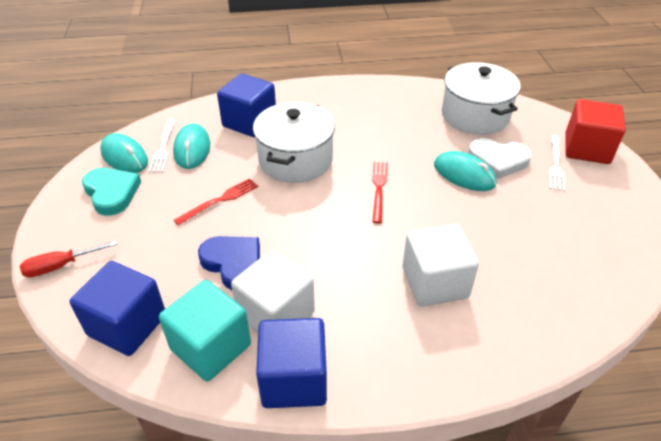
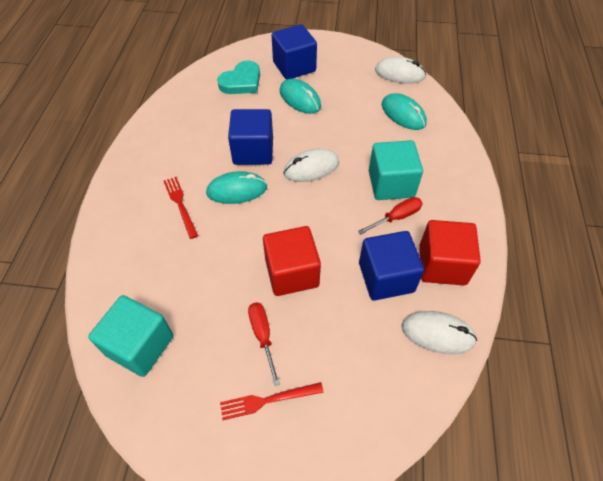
blue heart: [198,236,260,290] = 1 -> none = 0
red cube: [565,99,626,164] = 1 -> [263,226,321,296] [419,220,481,285] = 2
red screwdriver: [20,241,118,277] = 1 -> [248,303,280,386] [358,197,423,234] = 2
turquoise cube: [159,280,251,382] = 1 -> [88,295,173,377] [369,140,423,200] = 2
white cube: [231,250,315,333] [402,224,479,307] = 2 -> none = 0
white fork: [148,119,175,173] [549,135,565,191] = 2 -> none = 0
white heart: [468,138,532,179] = 1 -> none = 0
white mouse: none = 0 -> [283,149,339,182] [375,57,426,84] [402,311,477,354] = 3
white pot: [253,102,335,183] [442,62,521,135] = 2 -> none = 0

